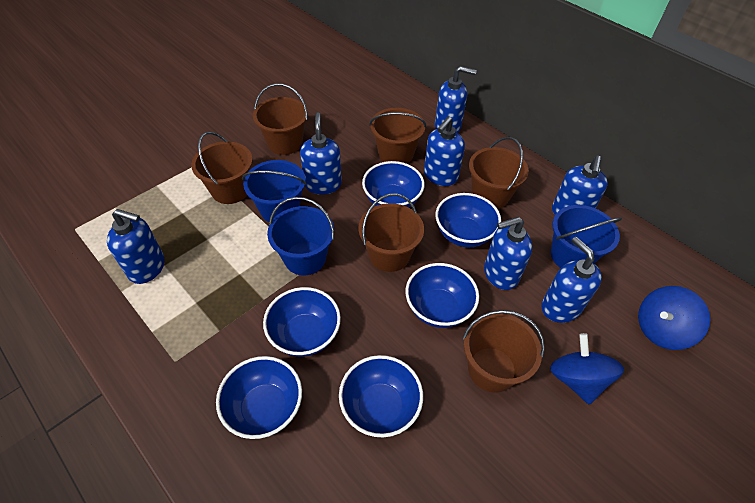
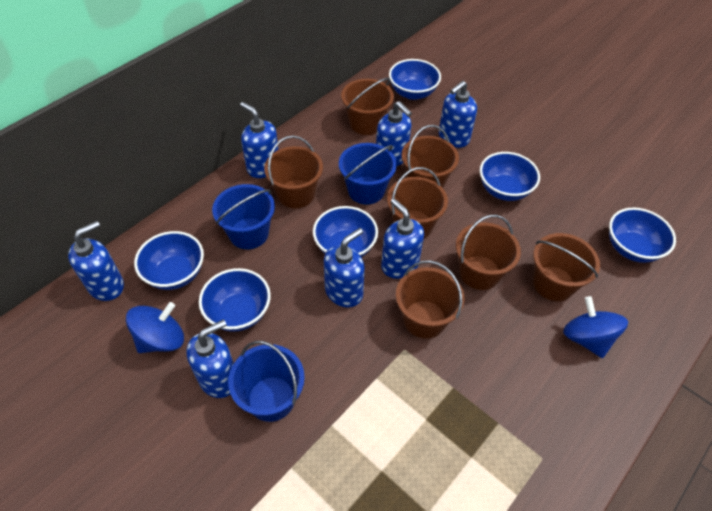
brown bucket: [191,132,253,204] [253,83,308,155] [358,193,424,272] [369,108,426,164] [463,310,545,393] [469,137,529,209] = 6 -> [264,135,323,208] [341,78,394,135] [387,167,448,239] [396,260,464,339] [401,125,459,188] [456,215,521,290] [533,233,600,301] = 7

